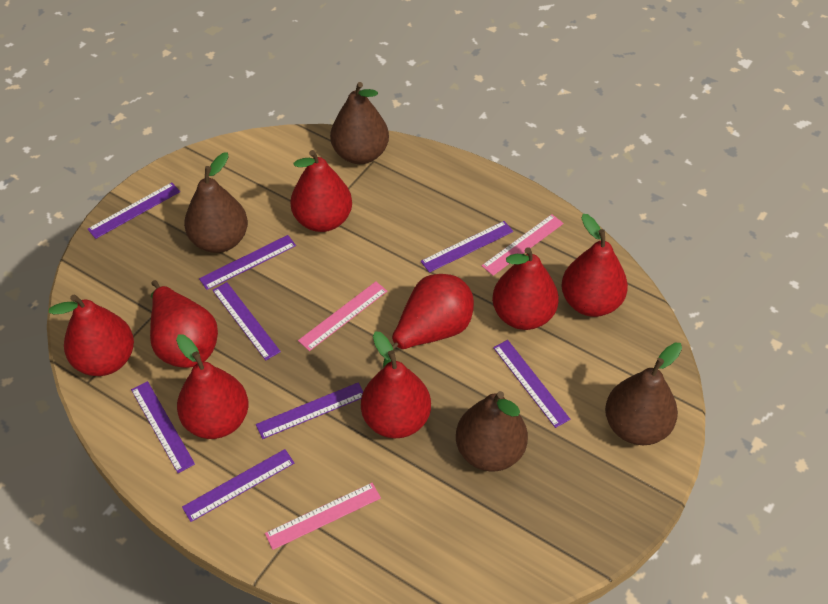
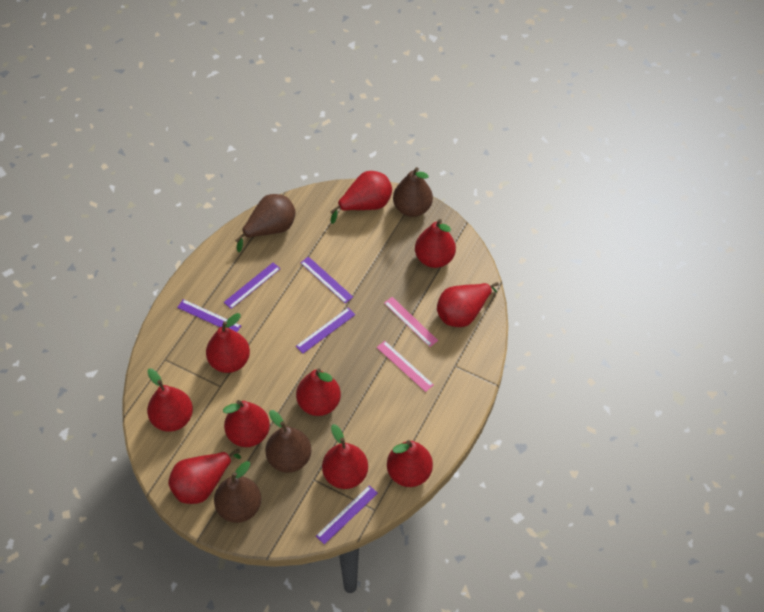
pink ruler: [265,483,381,550] [298,281,387,351] [482,214,564,276] = 3 -> [377,341,434,392] [384,297,438,347] = 2
purple ruler: [88,182,180,239] [131,381,195,473] [182,449,294,522] [199,235,296,290] [212,282,281,360] [256,383,363,439] [421,221,513,273] [493,340,570,428] = 8 -> [177,299,241,332] [224,262,281,309] [296,307,356,353] [300,256,353,303] [316,485,378,545] = 5
red pear: [49,295,134,376] [150,280,218,368] [176,334,249,439] [290,150,352,232] [361,331,431,438] [383,274,474,368] [492,247,559,330] [561,214,628,317] = 8 -> [147,368,193,432] [168,449,241,504] [206,313,250,373] [223,400,270,447] [296,368,341,416] [322,424,368,489] [330,171,392,224] [387,440,433,487] [415,219,456,268] [437,282,499,327] = 10

